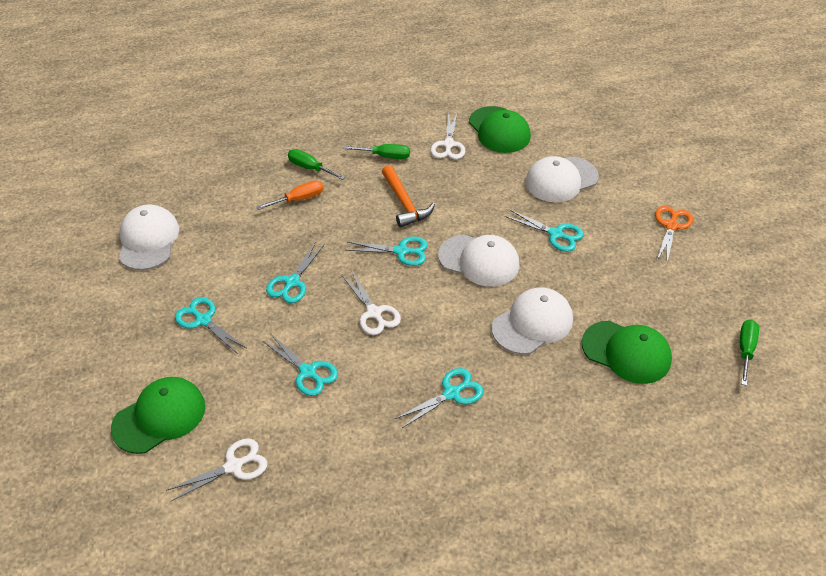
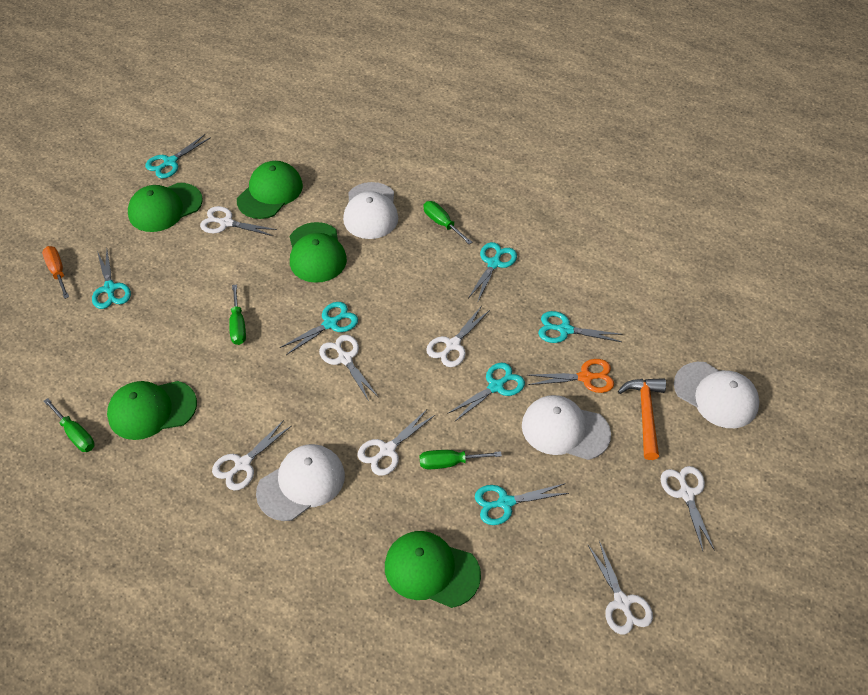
green cap: [111,377,205,454] [469,106,531,153] [582,320,672,384] = 3 -> [107,381,197,440] [128,183,203,232] [237,161,303,219] [290,222,347,283] [385,531,481,608] = 5
green screwdriver: [288,149,345,180] [343,144,410,159] [740,320,759,386] = 3 -> [43,398,95,452] [229,284,246,345] [420,450,502,469] [424,201,472,244] = 4
turquoise scissors: [175,297,247,354] [262,333,338,396] [266,242,325,303] [345,237,428,266] [395,368,484,428] [505,210,584,252] = 6 -> [92,250,131,309] [145,134,211,178] [280,302,358,355] [447,363,525,422] [468,242,517,303] [475,483,569,525] [538,311,623,343] = 7
white scissors: [166,438,267,501] [343,272,401,335] [431,113,466,159] = 3 -> [200,206,277,236] [212,420,291,491] [319,335,378,401] [358,409,435,476] [426,307,490,367] [588,541,653,635] [660,466,715,551] = 7

